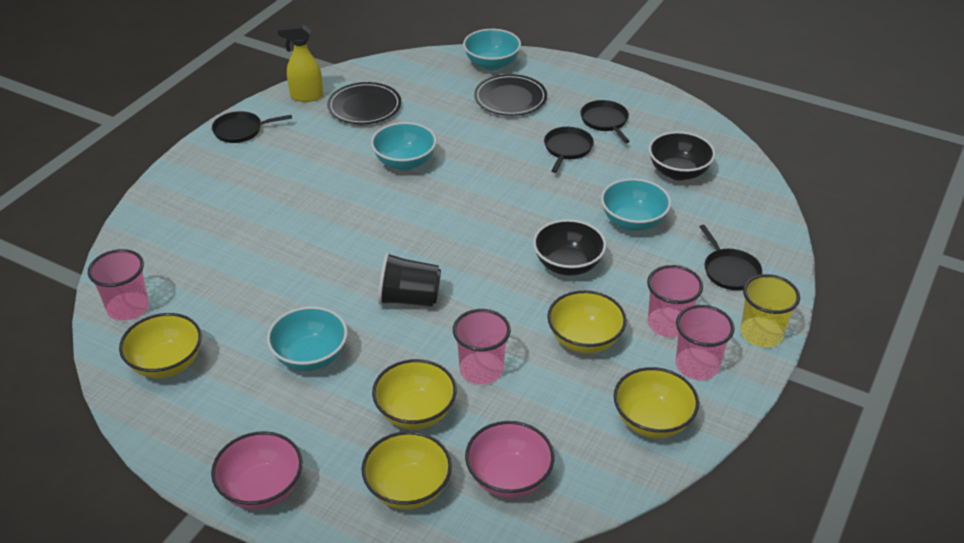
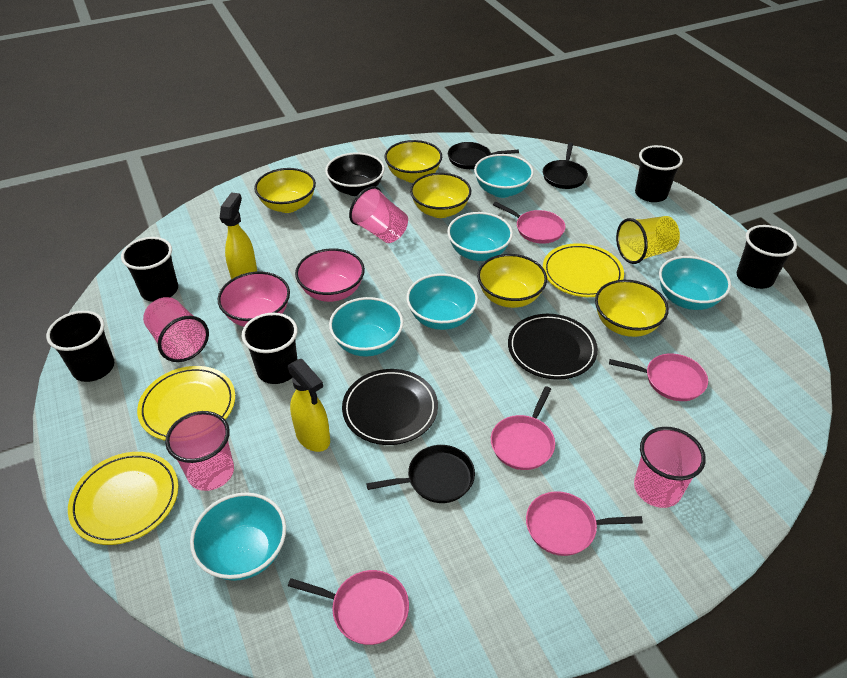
black bowl: [533,219,606,276] [649,131,715,181] = 2 -> [325,152,385,196] = 1
black cup: [378,252,441,307] = 1 -> [46,310,114,382] [121,237,178,302] [242,313,298,384] [635,145,683,202] [737,225,797,289] = 5
black pan: [212,111,292,143] [544,127,594,173] [580,100,630,143] [699,225,762,290] = 4 -> [366,445,475,503] [448,142,519,169] [543,142,588,189] = 3
pink pan: none = 0 -> [288,570,409,645] [491,386,555,470] [493,202,566,244] [526,491,643,556] [609,353,708,401] = 5
turquoise bowl: [267,306,348,371] [371,122,436,171] [463,29,521,71] [601,178,671,231] = 4 -> [190,492,286,581] [329,297,403,357] [406,273,478,330] [447,212,513,261] [474,154,534,198] [659,256,731,310] = 6
yellow plate: none = 0 -> [68,452,179,545] [137,366,235,441] [543,243,624,297] = 3
yellow spray bottle: [278,24,323,102] = 1 -> [220,193,257,279] [288,359,330,452] = 2

